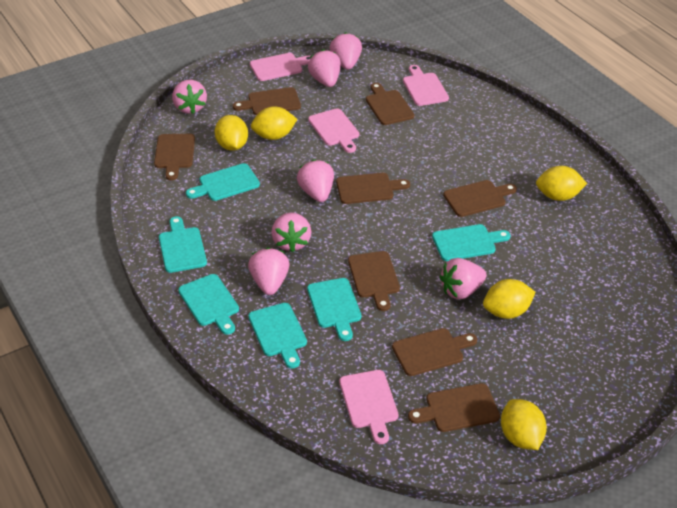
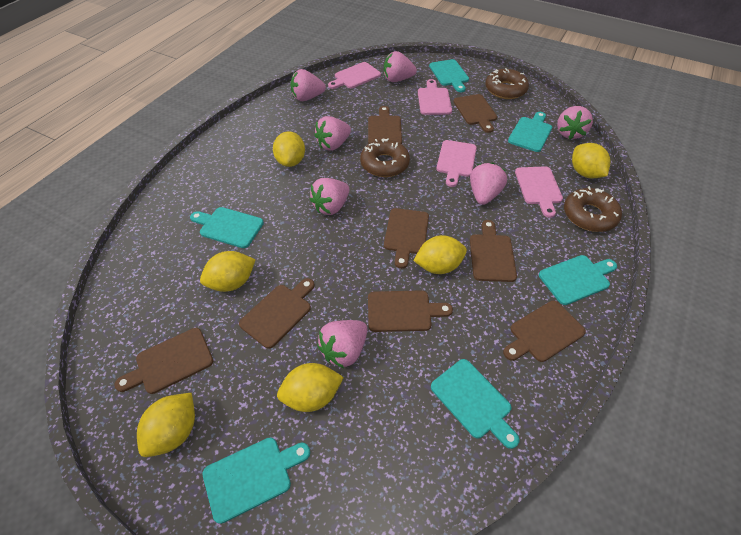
brown donut: none = 0 -> [360,138,410,177] [485,68,529,99] [564,186,622,232] = 3
yellow lemon: [215,115,248,151] [251,106,297,140] [483,279,536,319] [501,399,547,450] [536,166,587,201] = 5 -> [137,393,195,457] [200,251,256,292] [273,131,305,167] [277,363,344,412] [413,235,467,274] [572,143,611,179] = 6

